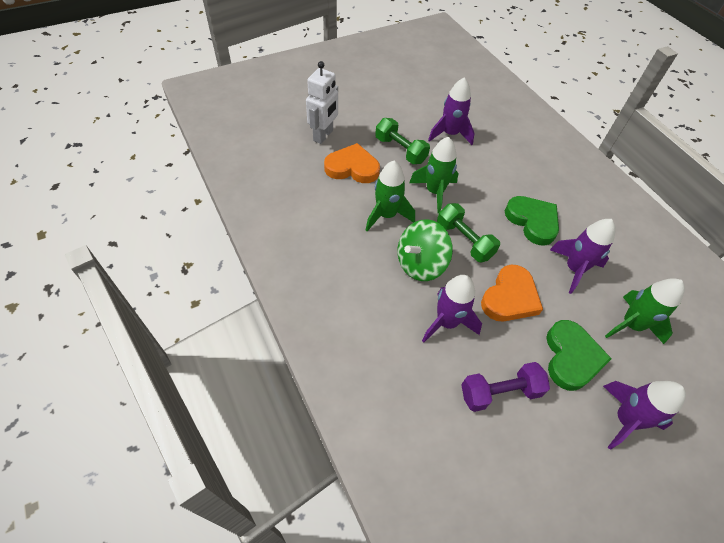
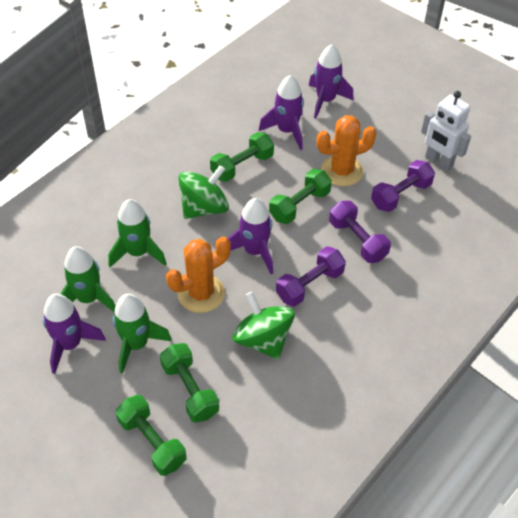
green dumbbell: [375,118,430,164] [437,203,500,262] = 2 -> [116,395,187,476] [160,343,219,423] [210,132,274,182] [269,169,332,224] = 4
green heart: [505,196,559,246] [546,320,612,391] = 2 -> none = 0
green spinning top: [397,219,453,281] = 1 -> [178,165,229,219] [232,292,295,359] = 2
orange cactus: none = 0 -> [166,236,231,313] [316,115,377,186] = 2
orange heart: [324,143,380,183] [481,265,543,321] = 2 -> none = 0
purple dumbbell: [461,362,550,412] = 1 -> [276,246,346,307] [329,201,391,263] [371,160,435,212] = 3

